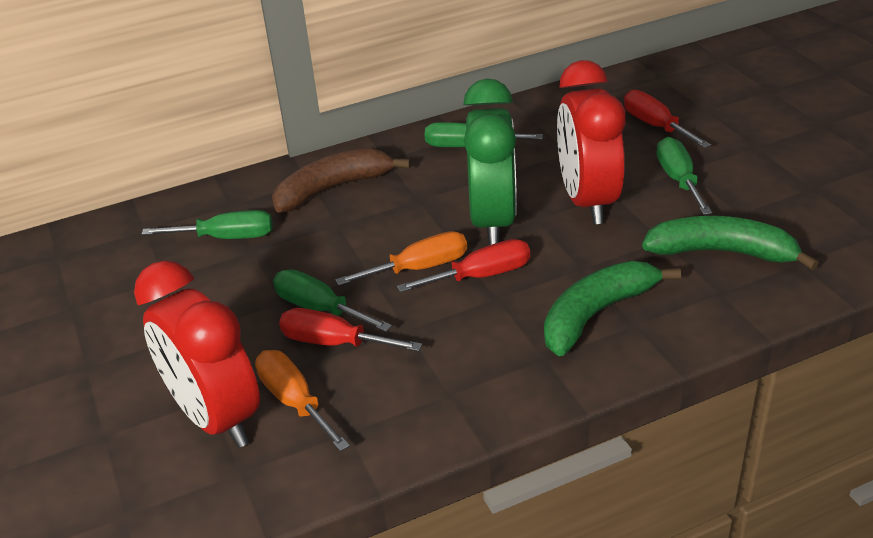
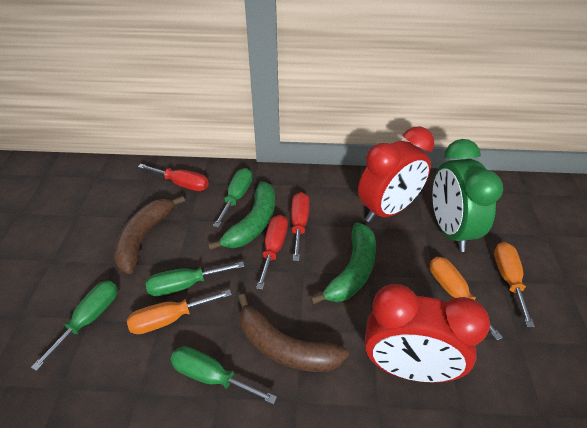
brown banana: [272,148,411,213] = 1 -> [114,195,185,274] [238,294,349,372] = 2
orange screwdriver: [255,350,350,452] [335,231,467,286] = 2 -> [127,289,232,334] [430,257,503,340] [494,242,535,327] = 3

